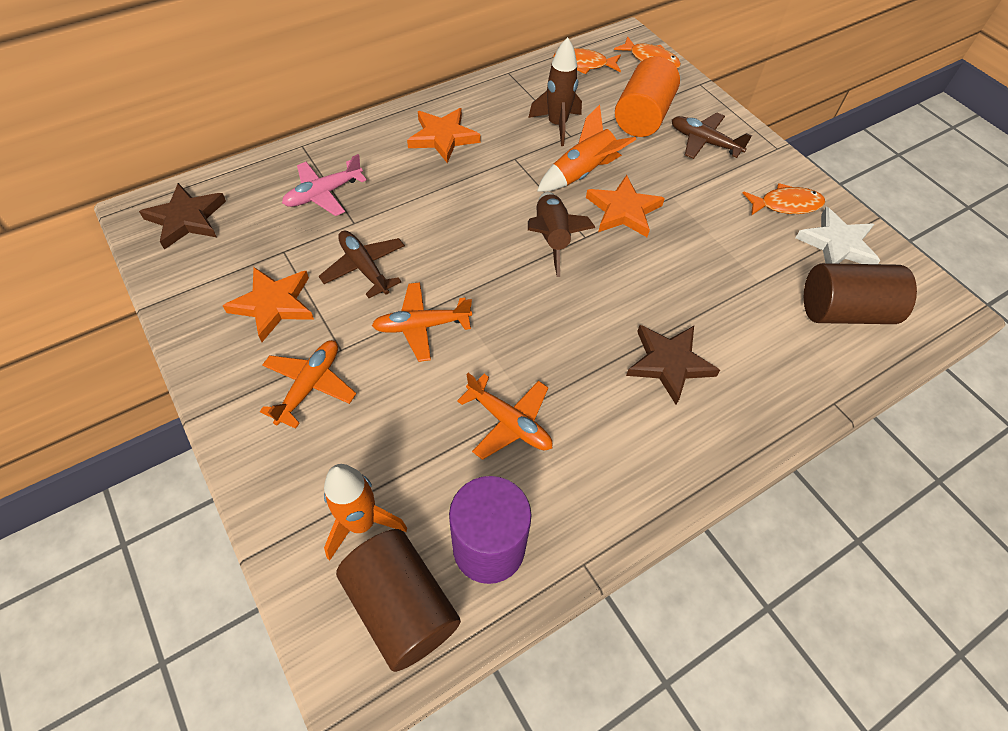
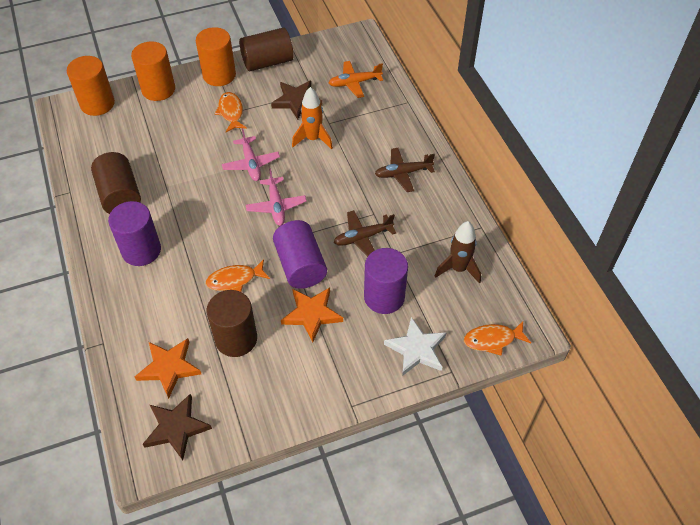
brown cylinder: [336,529,461,672] [804,263,917,324] = 2 -> [91,152,141,214] [206,290,257,357] [239,28,294,71] = 3
brown rocket: [528,37,582,146] [528,192,596,277] = 2 -> [435,221,481,284] = 1
orange cylinder: [615,56,680,137] = 1 -> [67,56,115,116] [131,41,175,101] [196,27,236,86] = 3
orange plane: [260,340,356,429] [372,282,472,362] [457,373,553,460] = 3 -> [329,61,383,98] = 1
orange rocket: [324,464,407,561] [537,105,636,192] = 2 -> [292,87,333,149] = 1
orange star: [223,267,314,342] [407,108,481,163] [586,175,665,237] = 3 -> [135,338,201,399] [281,288,343,342] = 2
pink plane: [282,154,367,216] = 1 -> [222,128,280,181] [246,169,307,226] = 2
purple cylinder: [449,476,532,584] = 1 -> [108,201,161,266] [273,220,327,289] [364,248,408,314] = 3

